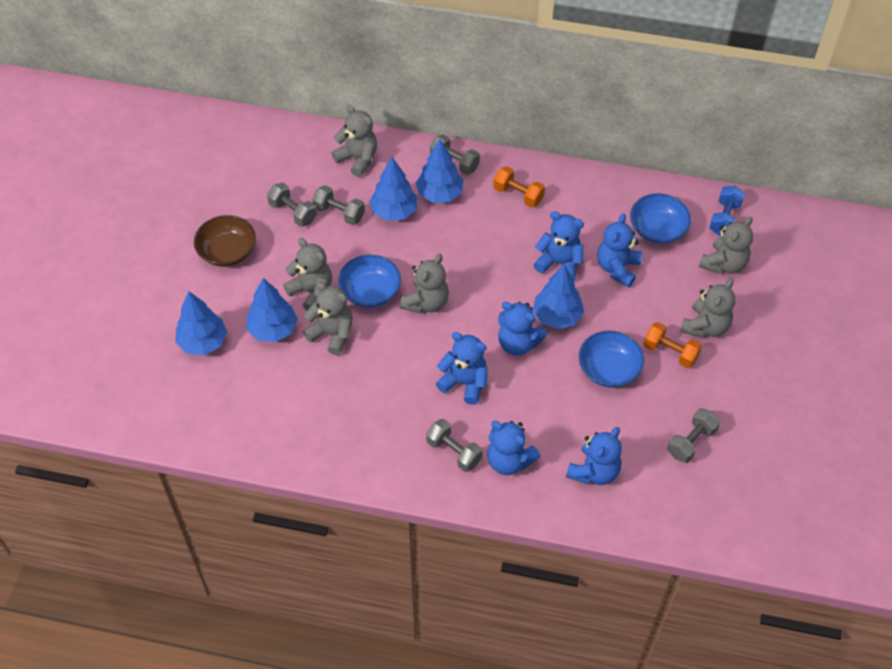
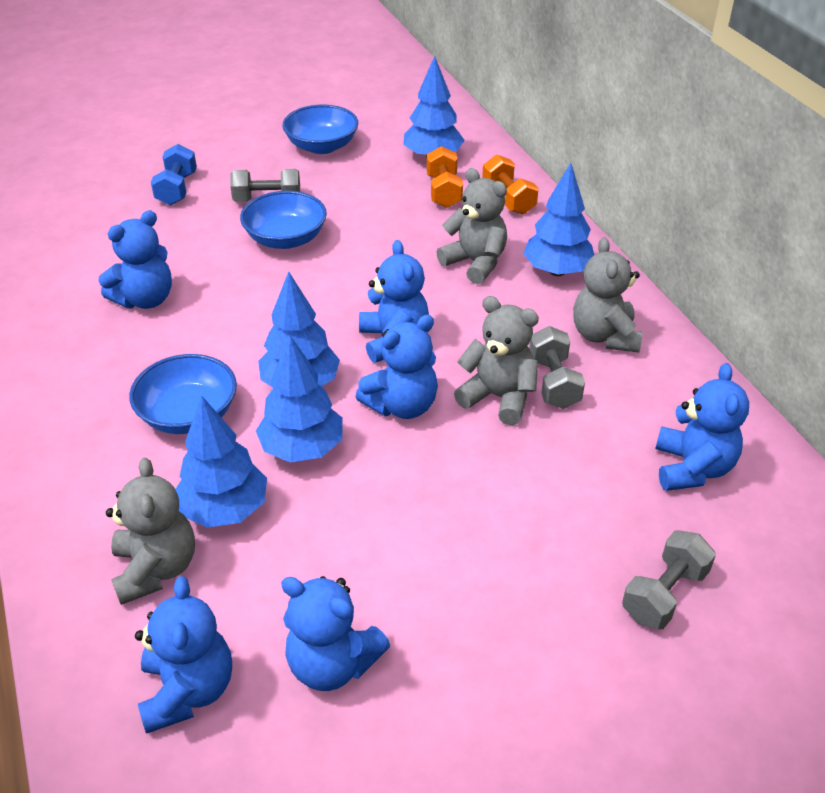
brown bowl: [194,215,256,267] = 1 -> none = 0
grey dumbbell: [267,183,317,227] [312,185,365,225] [426,419,483,472] [430,134,480,175] [667,408,720,463] = 5 -> [230,169,300,202] [529,326,585,409] [622,530,716,629] = 3
grey teddy bear: [283,238,332,310] [303,282,353,355] [331,105,377,177] [400,254,449,313] [681,279,735,338] [699,216,753,274] = 6 -> [106,457,195,605] [436,168,507,284] [454,296,539,425] [573,237,642,352] = 4

